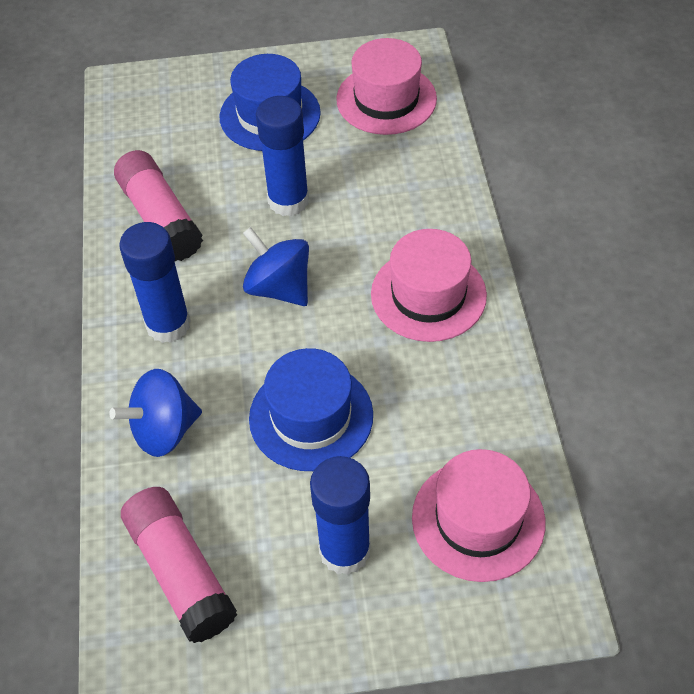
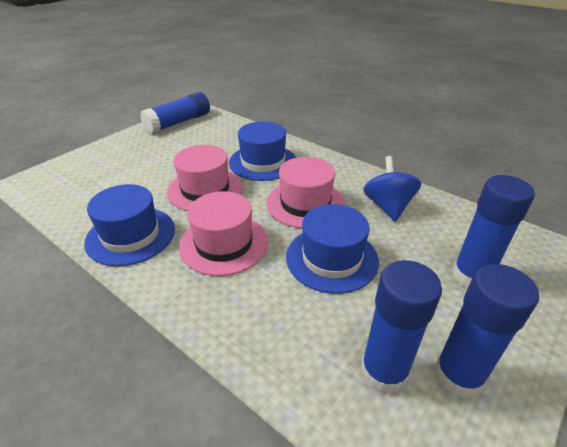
blue glue stick: [119,222,191,343] [256,96,309,216] [310,456,371,575] = 3 -> [140,92,210,134] [361,260,442,395] [434,264,539,399] [452,175,535,288] = 4
blue hat: [219,54,321,151] [249,348,373,471] = 2 -> [84,184,175,266] [229,121,296,181] [286,204,379,294] = 3
blue spinning top: [109,369,202,457] [243,227,309,306] = 2 -> [363,156,421,222] = 1
pink glue stick: [114,150,203,261] [121,487,237,643] = 2 -> none = 0

